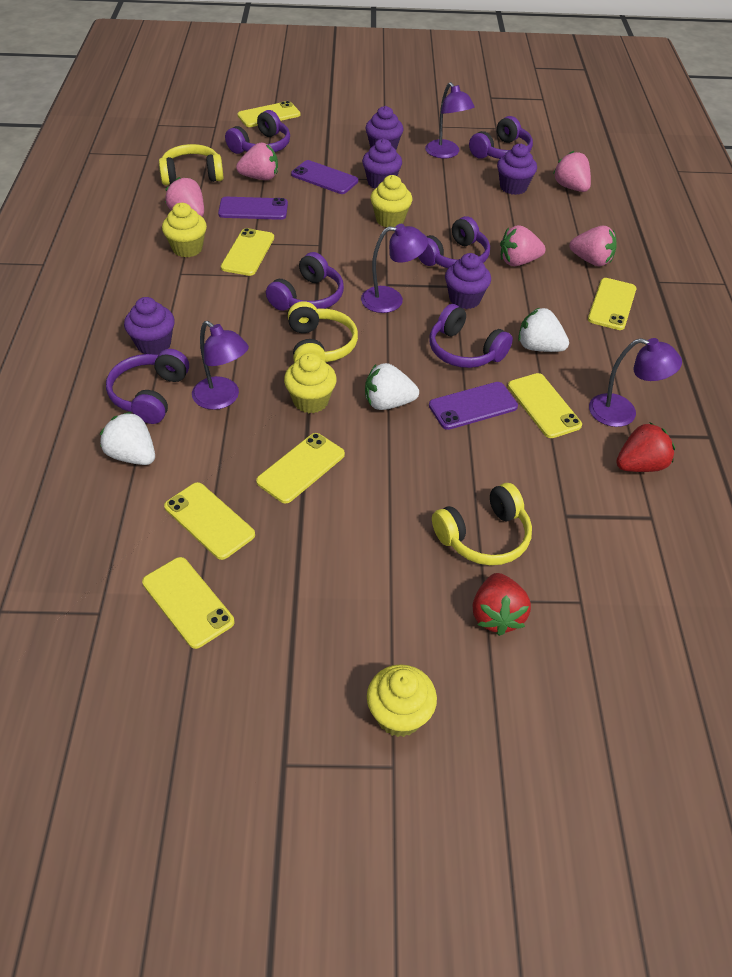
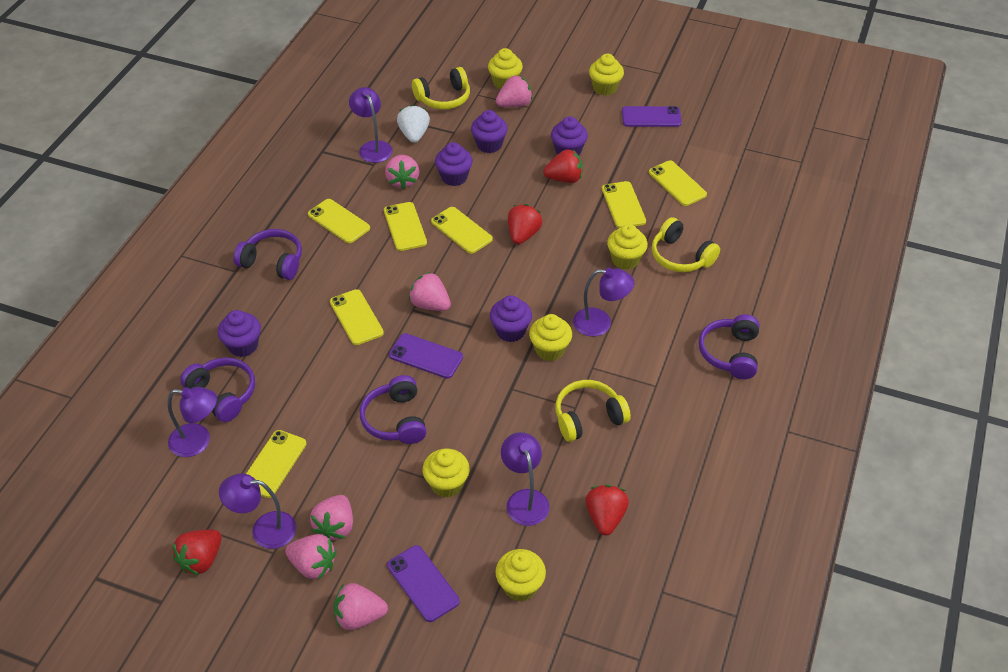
pink strawberry: [165,177,204,217] [236,143,278,180] [500,225,546,266] [553,151,591,192] [570,226,617,266] = 5 -> [285,534,337,579] [310,495,353,540] [333,583,388,630] [385,155,419,189] [409,272,451,311] [496,76,532,107] = 6
purple headphones: [106,349,189,424] [225,110,290,154] [266,252,344,311] [418,216,490,268] [430,304,513,368] [469,116,533,159] = 6 -> [180,357,255,422] [234,229,302,280] [360,375,427,444] [699,314,759,379] = 4
purple lamp: [192,321,249,410] [361,224,428,313] [425,82,475,158] [589,338,682,427] = 4 -> [168,387,217,457] [219,473,296,549] [349,87,393,163] [501,432,550,526] [573,268,634,336] = 5
red strawberry: [472,573,531,636] [616,423,675,472] = 2 -> [173,530,222,575] [508,204,542,244] [543,149,583,183] [585,485,629,536] = 4
white strawberry: [100,411,155,465] [365,363,419,410] [518,308,569,352] = 3 -> [397,105,430,143] = 1
yellow cupcake: [162,203,207,258] [284,353,337,413] [367,664,437,737] [370,175,412,227] = 4 -> [422,449,470,498] [488,48,523,89] [495,549,546,601] [529,314,572,361] [589,54,624,95] [607,224,648,270] = 6

